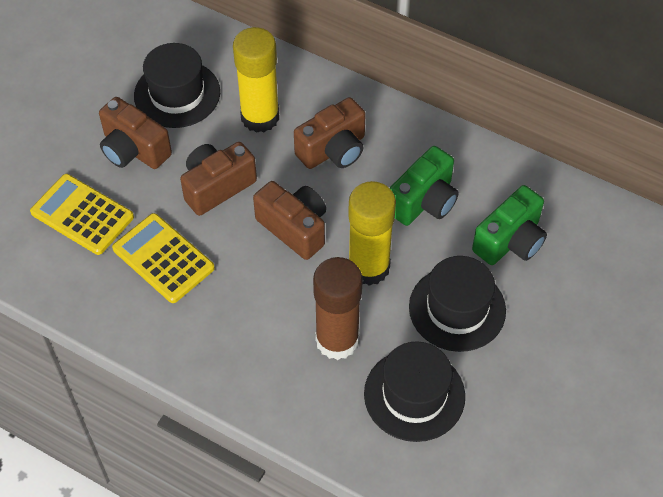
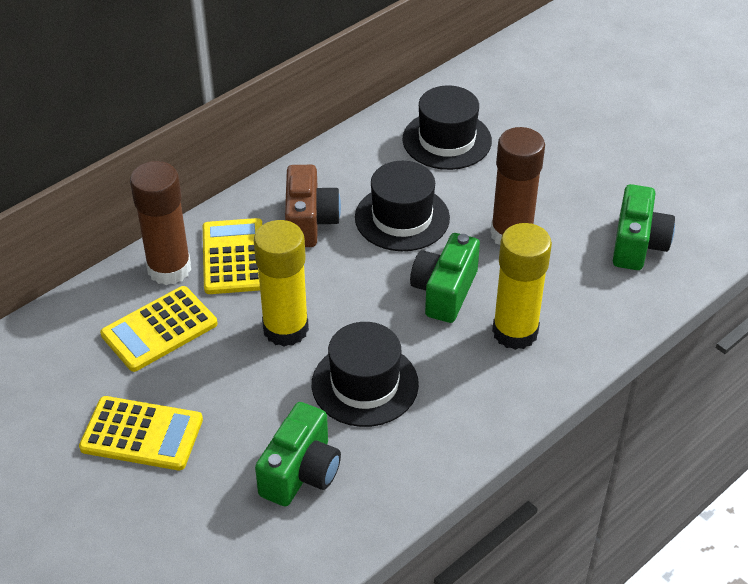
brown camera: [99,97,172,169] [180,142,257,216] [253,181,326,260] [294,97,366,169] = 4 -> [285,165,341,247] = 1
brown glue stick: [313,257,363,360] = 1 -> [130,161,191,285] [490,127,545,245] = 2
green camera: [390,146,459,226] [472,185,547,265] = 2 -> [255,402,341,507] [410,233,480,323] [613,184,675,270] = 3
yellow calculator: [30,174,134,255] [112,213,215,303] = 2 -> [79,396,203,470] [100,286,217,372] [203,218,262,294] = 3

